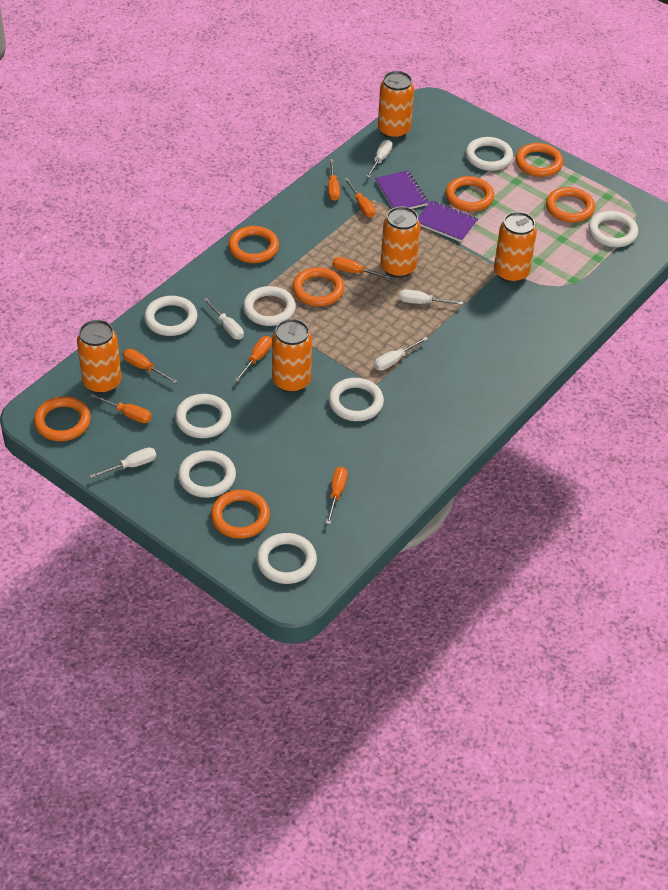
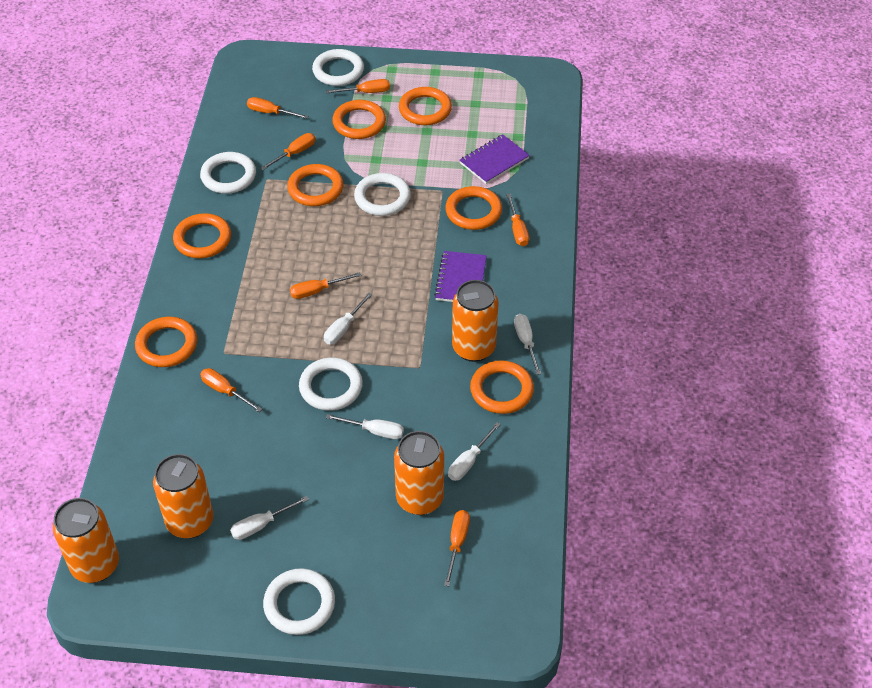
orange can: [77,320,121,394] [272,319,312,393] [378,71,414,139] [381,206,420,278] [494,212,537,283] = 5 -> [53,498,119,583] [153,454,214,539] [394,431,444,515] [452,280,499,362] = 4
white ring: [144,296,198,336] [175,394,231,438] [178,450,236,498] [243,286,296,326] [257,533,317,584] [329,378,384,421] [466,137,513,171] [588,211,638,247] = 8 -> [200,152,256,194] [263,568,335,635] [299,357,363,411] [312,49,364,86] [354,173,411,216] = 5

